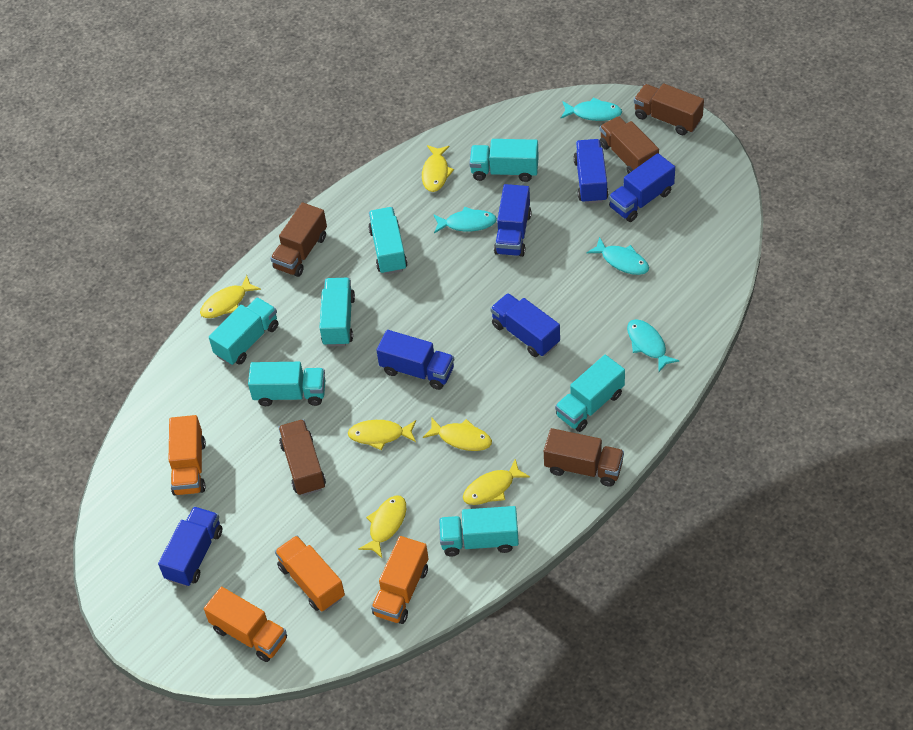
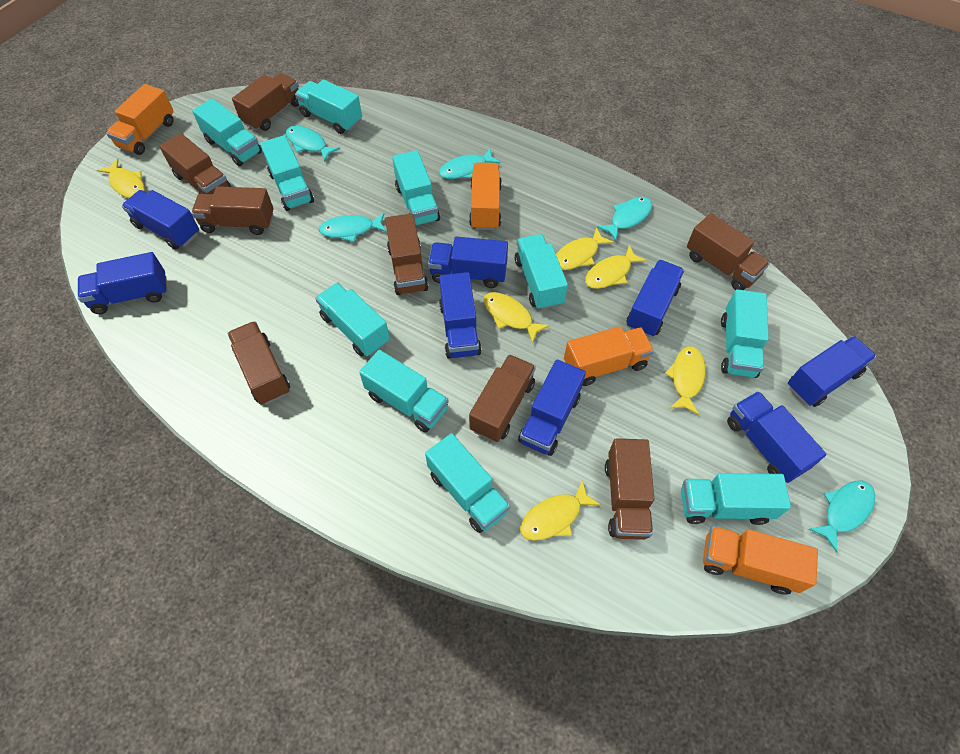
blue truck: [158,506,222,587] [376,330,454,390] [490,293,560,357] [494,184,532,257] [574,139,609,204] [609,153,675,222] = 6 -> [78,252,168,314] [122,190,199,250] [428,237,508,288] [439,272,482,359] [518,359,586,456] [626,260,685,337] [727,391,827,483] [788,336,876,407] = 8
brown truck: [270,202,327,277] [278,419,326,496] [544,428,624,487] [600,116,659,174] [634,84,704,135] = 5 -> [159,133,231,194] [191,186,274,235] [227,321,290,405] [232,73,299,131] [385,213,429,295] [469,354,536,442] [605,438,654,540] [687,213,770,290] = 8
turquoise fish: [433,207,497,233] [561,97,622,121] [587,237,649,275] [627,319,680,372] = 4 -> [286,126,340,162] [319,213,387,242] [439,149,501,179] [597,197,652,241] [809,480,875,553] = 5
turquoise truck: [209,297,279,365] [248,362,325,406] [320,278,355,347] [368,207,407,275] [439,506,519,556] [469,139,539,182] [555,355,625,432] = 7 -> [192,98,262,166] [260,135,314,211] [295,79,362,134] [315,283,390,356] [359,350,449,432] [392,150,440,225] [425,433,510,533] [515,234,568,310] [681,473,791,525] [721,289,769,378] = 10

